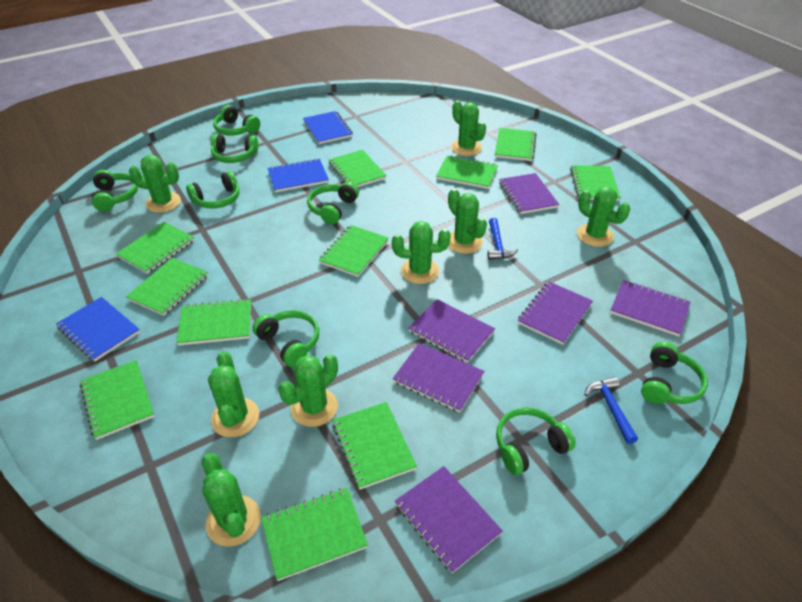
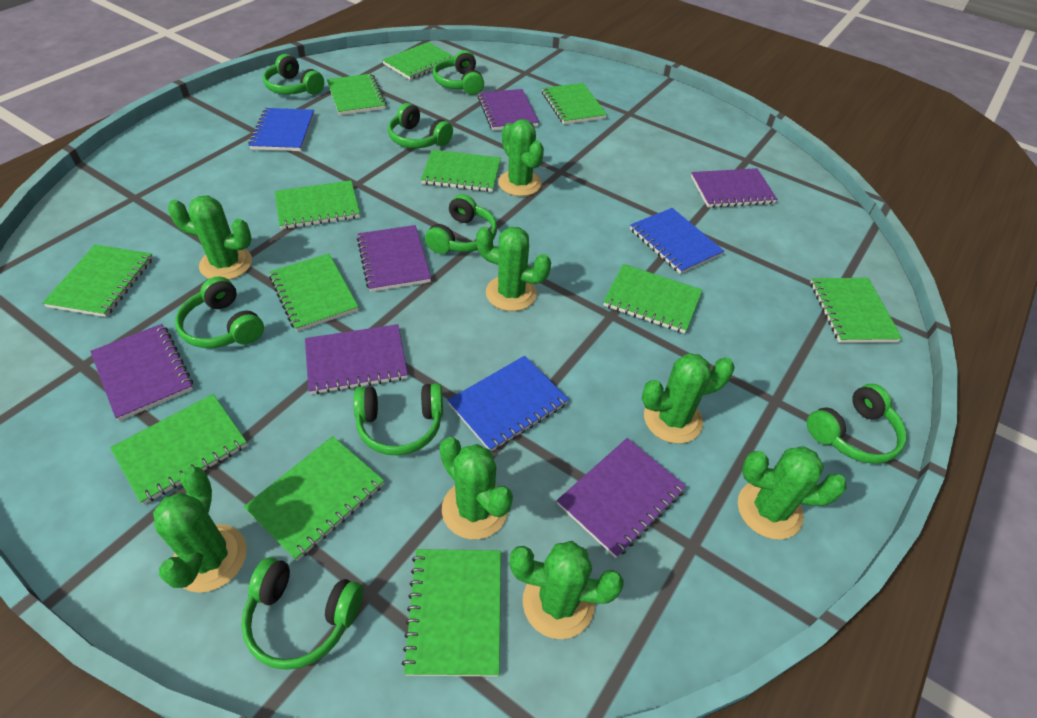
blue hammer: [487,218,518,260] [584,377,638,444] = 2 -> none = 0
green notebook: [80,360,155,440] [116,222,194,274] [126,258,208,316] [176,299,251,346] [261,488,368,581] [319,225,389,277] [328,150,387,187] [332,402,417,490] [436,155,498,189] [495,128,537,161] [570,165,621,201] = 11 -> [42,244,153,317] [110,394,248,505] [244,436,384,561] [269,253,359,331] [275,180,360,229] [327,73,387,115] [382,42,455,80] [402,549,501,676] [421,150,501,192] [542,83,607,124] [603,264,702,334] [810,278,903,343] = 12

